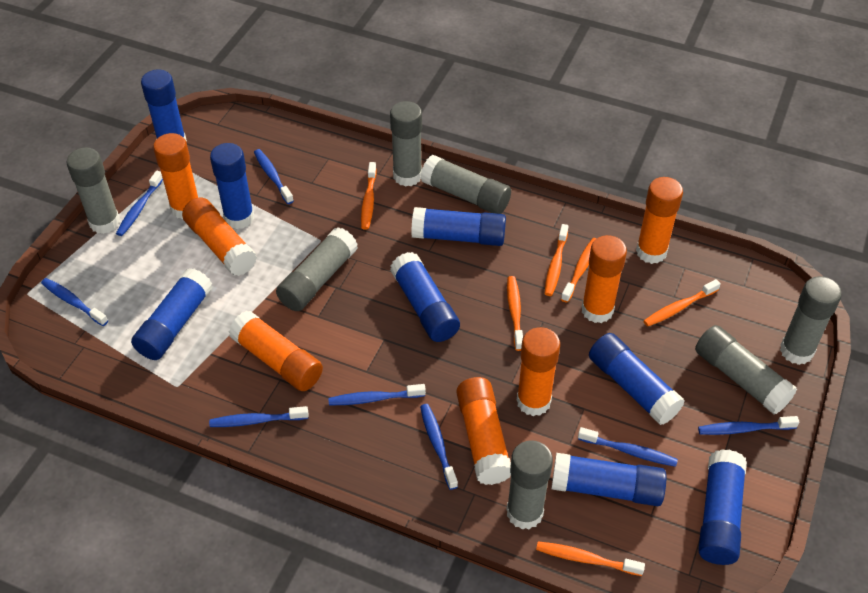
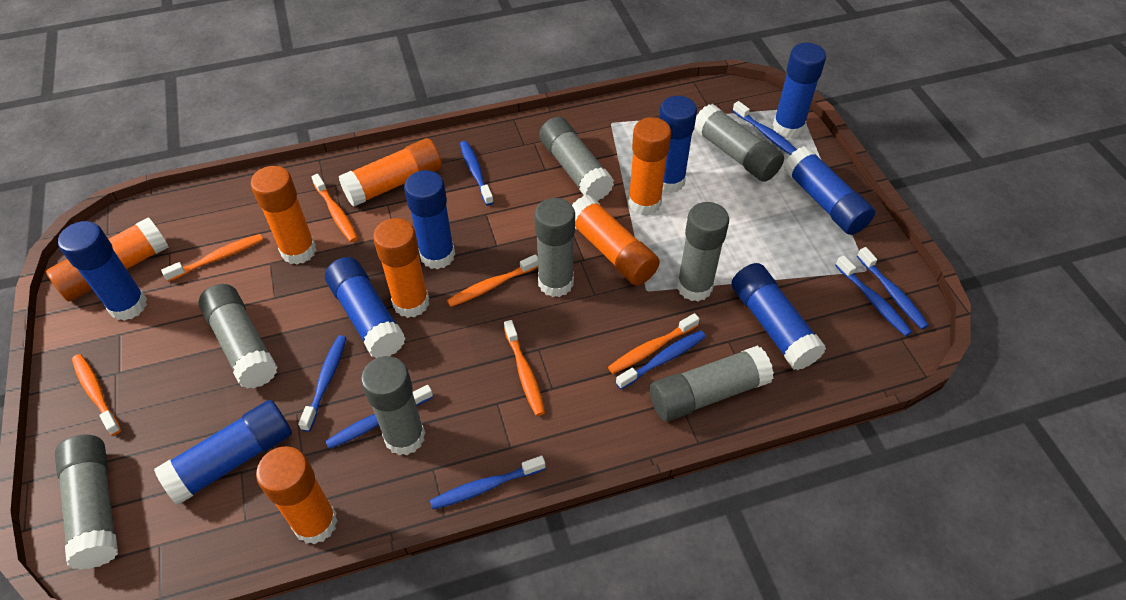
grey glue stick: [66,147,120,234] [276,227,358,311] [390,101,422,187] [420,155,511,214] [507,440,553,530] [695,325,797,414] [780,276,842,365] = 7 -> [55,434,118,570] [198,284,277,389] [361,356,425,455] [534,198,575,297] [539,117,614,201] [650,346,774,421] [677,202,729,301] [694,104,784,182] = 8

